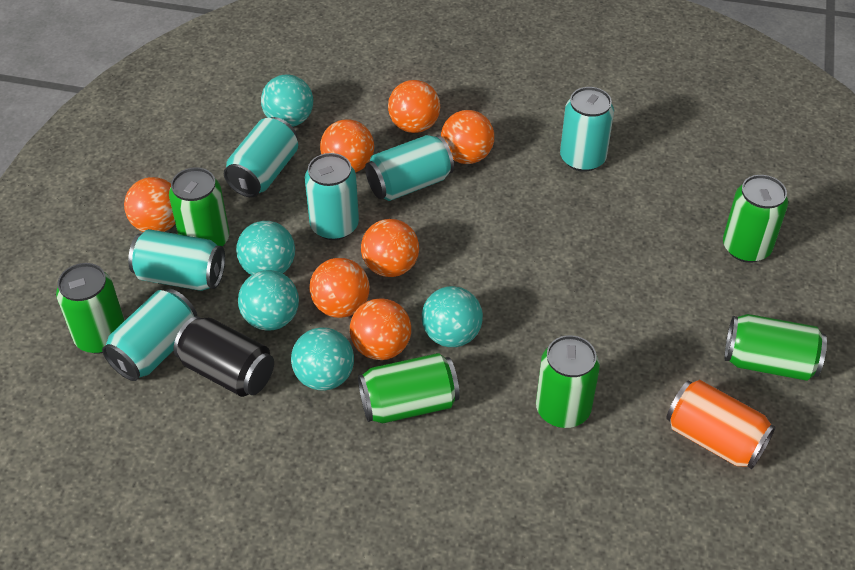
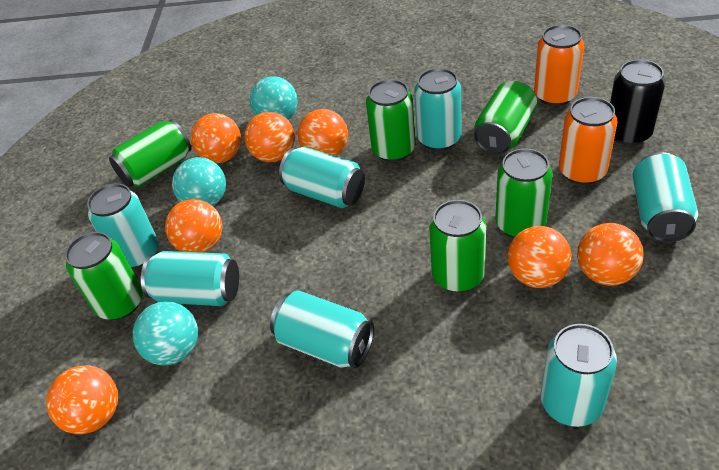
orange can: [666,380,776,469] = 1 -> [534,25,584,106] [559,97,618,185] = 2
turquoise ball: [236,221,295,275] [238,270,299,331] [261,74,313,127] [291,327,354,390] [422,286,483,347] = 5 -> [133,302,198,365] [172,157,226,206] [250,76,298,120] = 3
turquoise can: [102,289,197,381] [128,229,225,291] [224,117,298,197] [305,153,359,240] [365,135,454,201] [560,87,614,172] = 6 -> [87,183,159,269] [141,251,239,306] [270,291,374,368] [279,147,365,208] [414,68,461,151] [541,324,617,427] [632,152,698,242] = 7

